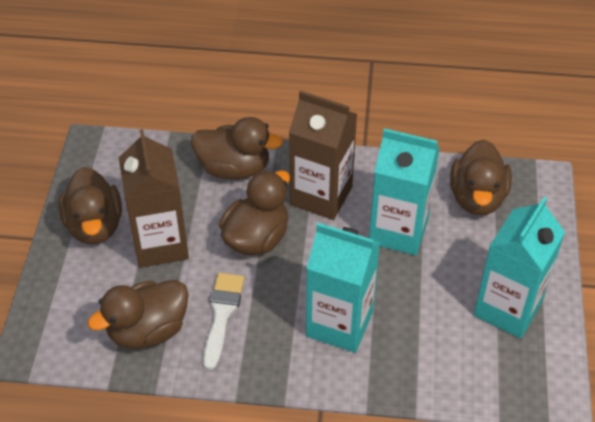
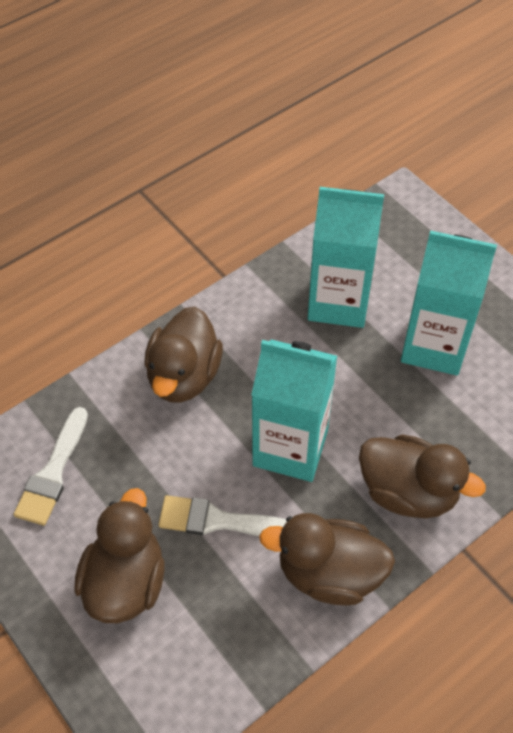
brown carton: [119,129,189,268] [289,90,357,220] = 2 -> none = 0
brown duck: [58,167,122,244] [88,280,189,349] [191,117,283,180] [219,170,290,255] [450,139,512,215] = 5 -> [74,488,164,623] [144,306,223,403] [259,513,395,606] [359,434,486,518] = 4
white brush: [203,273,245,370] = 1 -> [13,407,88,526] [158,495,287,536] = 2

